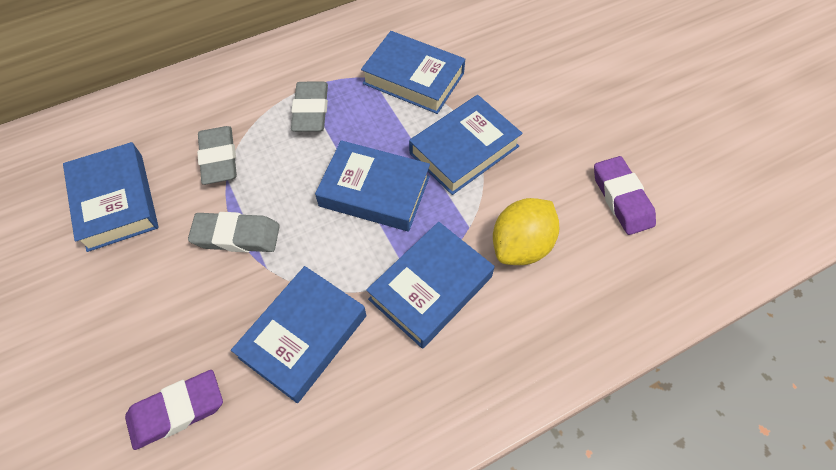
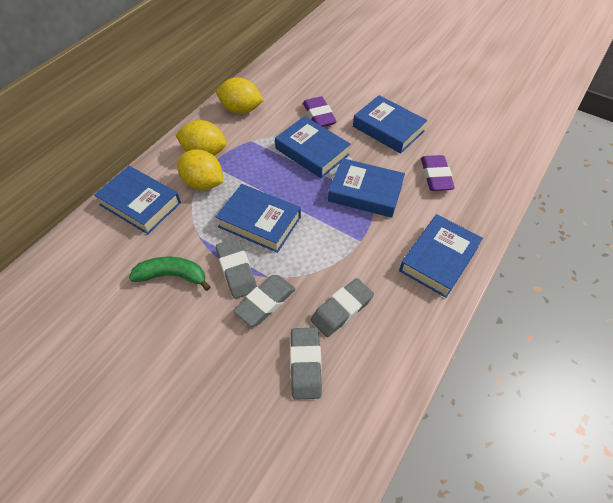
green banana: none = 0 -> [129,257,210,291] = 1
grey eraser: [188,212,280,252] [197,126,237,185] [291,82,328,132] = 3 -> [216,238,257,299] [233,275,296,326] [290,328,322,400] [311,278,374,337] = 4
yellow lemon: [493,198,559,265] = 1 -> [175,120,227,156] [177,149,223,190] [216,77,264,114] = 3

